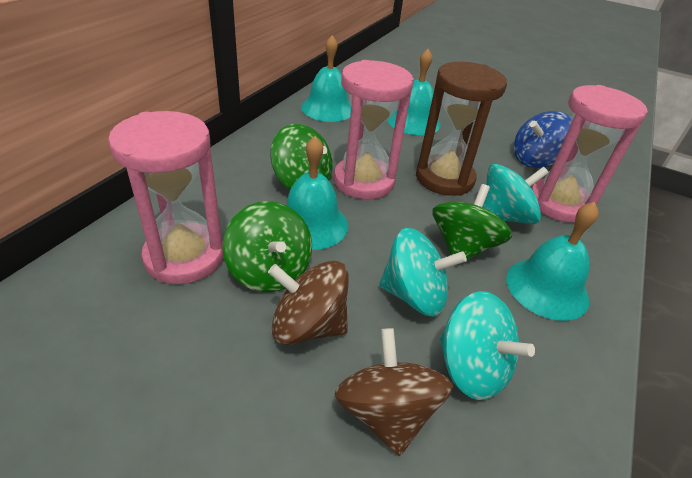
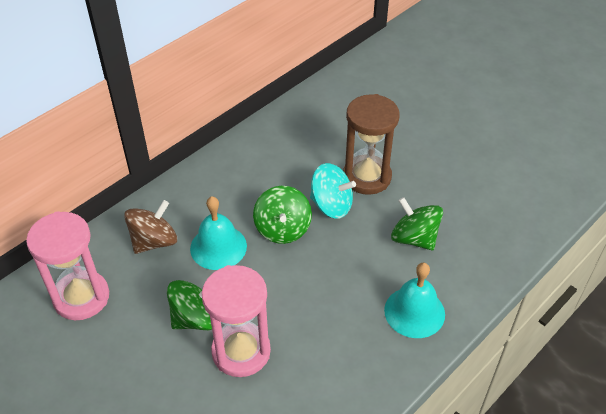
blue spinning top: [513,111,571,168] = 1 -> none = 0
brown spinning top: [268,261,348,345] [334,328,453,456] = 2 -> [124,200,177,254] = 1
pink hourglass: [108,111,224,284] [334,60,414,199] [531,85,648,223] = 3 -> [26,211,109,320] [202,265,271,377] = 2
turquoise bell: [286,136,348,250] [301,35,351,122] [387,49,441,135] [506,202,599,321] = 4 -> [190,196,247,270] [384,263,445,338] = 2
turquoise spinning top: [379,228,467,317] [440,291,535,400] [483,164,549,224] = 3 -> [310,163,356,219] = 1

